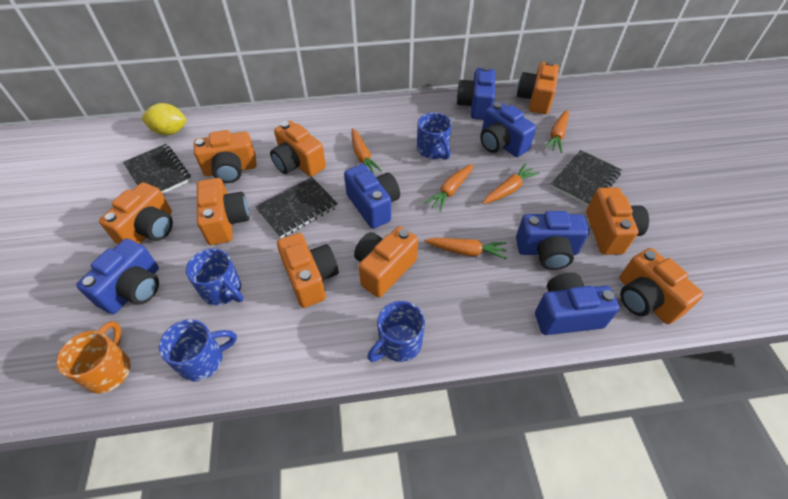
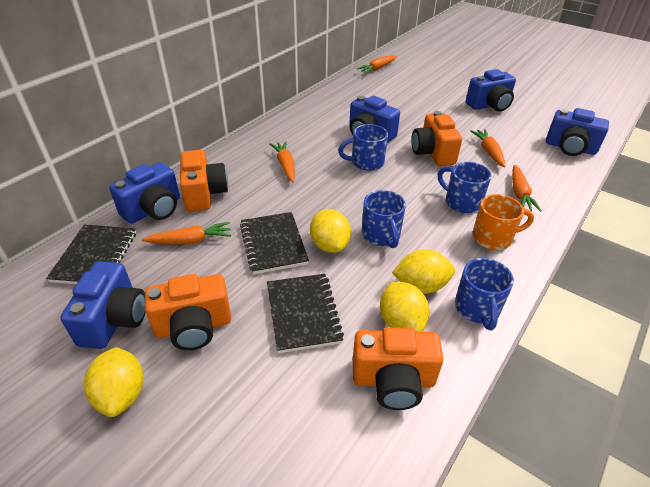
blue camera: [76,239,159,314] [344,164,400,229] [457,66,495,120] [480,102,536,157] [516,211,589,270] [535,272,619,335] = 6 -> [60,261,146,349] [109,162,180,224] [349,96,400,143] [466,69,516,112] [546,108,609,156] = 5
orange camera: [99,182,173,244] [194,130,257,183] [197,178,250,245] [270,121,326,177] [277,233,339,308] [354,226,418,298] [517,61,559,114] [586,188,649,255] [619,248,704,324] = 9 -> [145,274,231,350] [180,150,228,212] [353,327,444,410] [411,111,462,166] = 4
yellow lemon: [142,103,186,135] = 1 -> [84,347,144,417] [310,209,351,253] [380,282,429,332] [392,249,455,294] = 4

